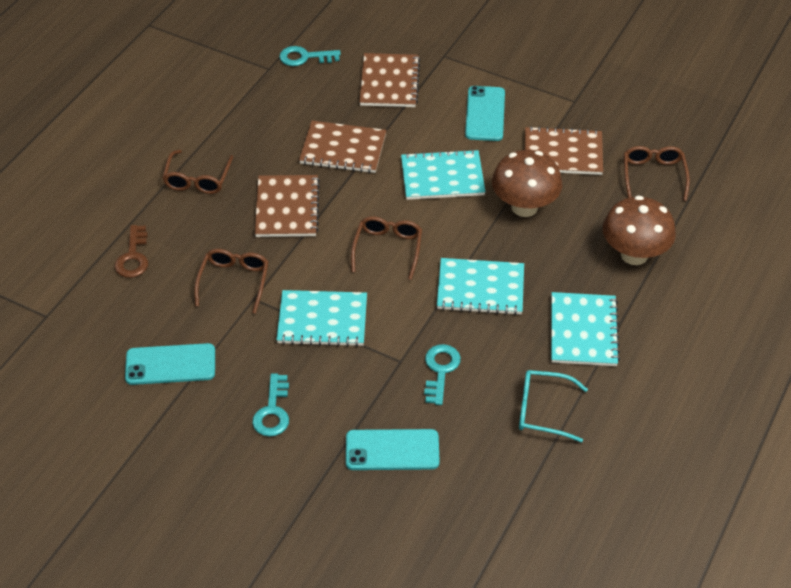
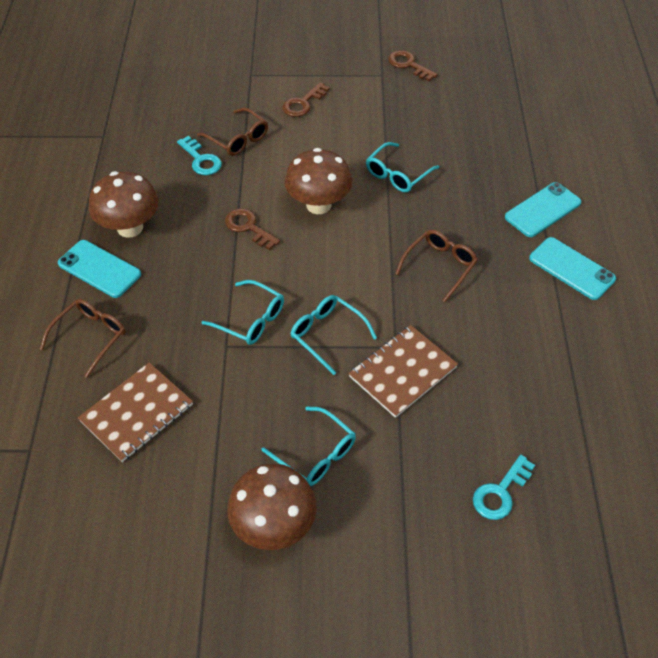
brown glasses: [162,150,233,194] [194,249,269,314] [351,216,422,280] [624,146,690,201] = 4 -> [40,299,126,378] [197,108,268,156] [395,230,478,302] = 3
brown key: [115,225,148,278] = 1 -> [225,208,280,250] [282,82,330,117] [388,50,438,81] = 3
brown mushroom: [492,150,562,217] [603,196,676,265] = 2 -> [89,171,159,238] [227,463,317,550] [285,148,353,214] = 3
brown notebook: [255,175,320,237] [299,121,387,173] [359,53,420,107] [525,126,603,175] = 4 -> [78,362,193,462] [349,325,458,418] = 2
turquoise glasses: [519,370,588,442] = 1 -> [201,280,284,345] [262,407,356,486] [291,295,377,375] [366,142,439,192] = 4
turquoise key: [252,373,289,437] [279,46,341,66] [424,344,461,405] = 3 -> [177,136,222,175] [473,455,535,520] = 2
turquoise notebook: [276,290,367,347] [401,149,486,200] [437,258,524,315] [551,292,620,366] = 4 -> none = 0

